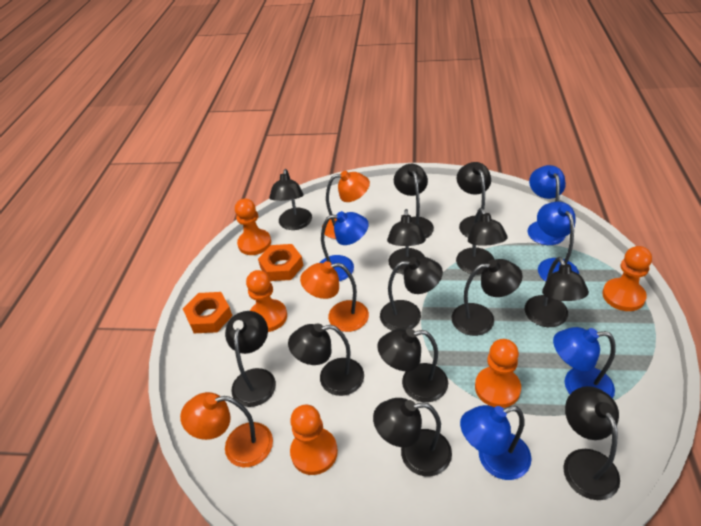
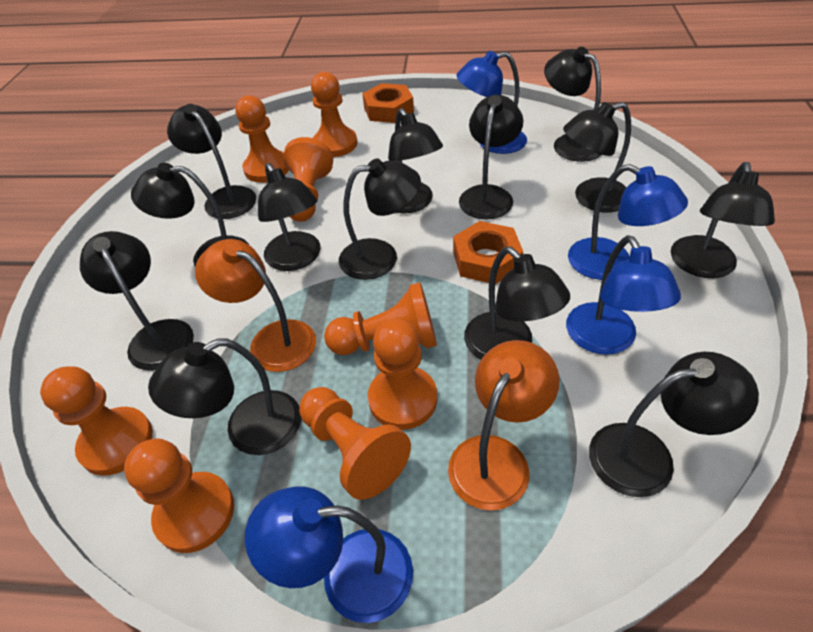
blue lamp: [320,211,369,281] [460,405,531,480] [528,165,566,245] [537,201,579,282] [553,327,616,398] = 5 -> [245,487,413,623] [456,51,527,154] [566,235,681,355] [568,164,688,280] = 4
orange lamp: [180,392,273,467] [300,261,369,332] [322,171,370,239] = 3 -> [195,239,316,372] [448,340,559,511] = 2
orange pawn: [235,198,271,255] [246,270,287,332] [290,405,338,475] [475,339,521,408] [602,246,652,311] = 5 -> [40,366,153,476] [124,438,234,553] [235,95,289,183] [283,137,333,222] [299,387,411,500] [311,72,357,157] [324,282,437,355] [368,319,437,430] = 8

